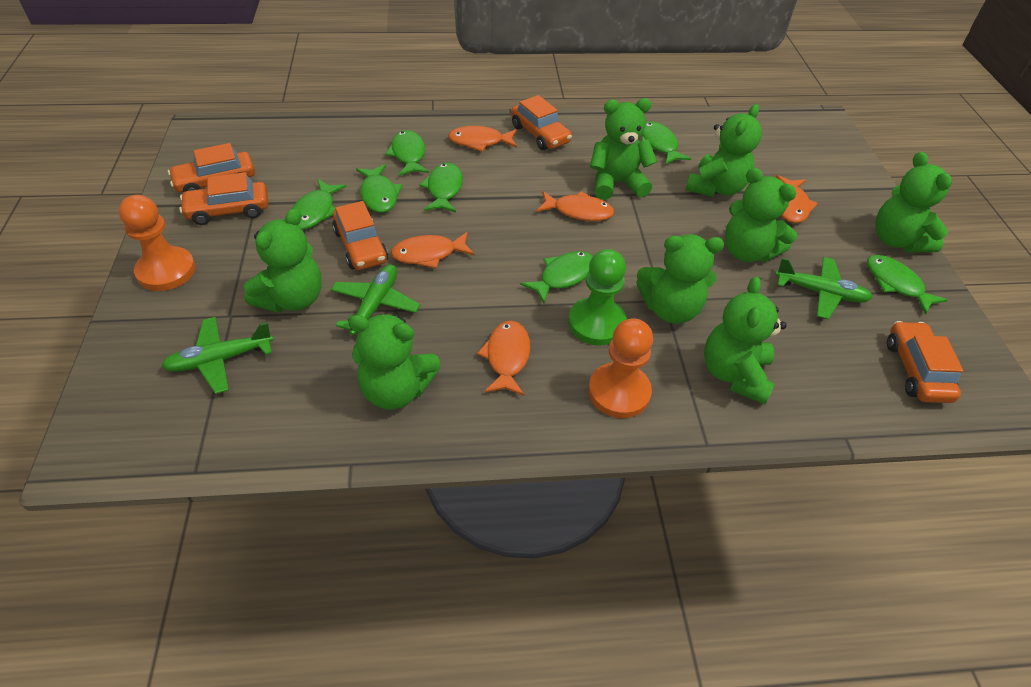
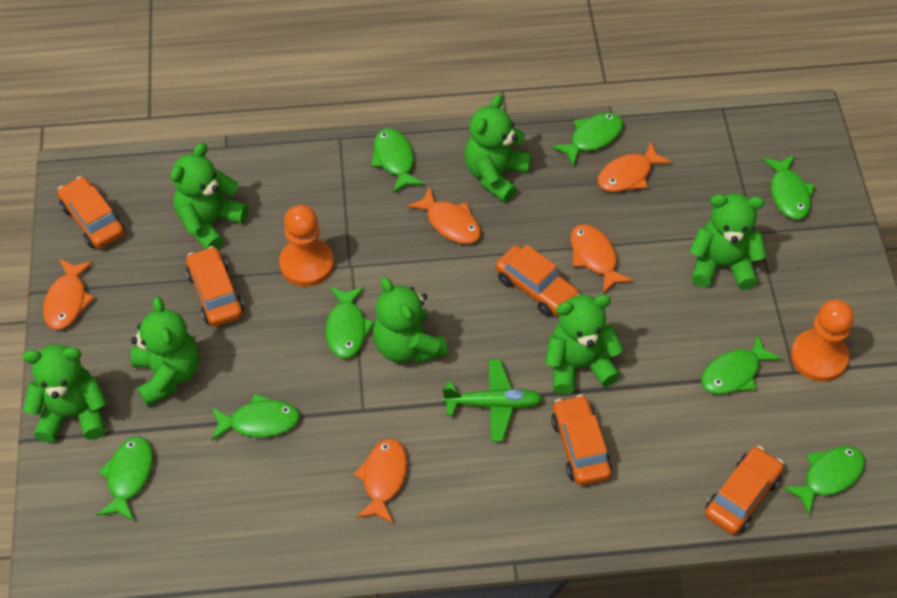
green fish: [292,179,347,229] [356,164,403,213] [385,130,429,176] [419,162,463,212] [520,251,593,303] [642,121,691,165] [867,255,948,315] = 7 -> [97,436,153,521] [211,394,300,441] [326,287,375,359] [371,128,424,193] [552,113,623,167] [701,334,781,394] [763,155,815,220] [783,446,865,516] = 8
green pawn: [568,249,627,346] = 1 -> none = 0
green plane: [161,317,273,394] [330,264,420,336] [775,257,873,319] = 3 -> [443,359,543,442] = 1
green teddy bear: [244,208,322,313] [348,314,440,410] [590,98,657,200] [636,234,724,324] [686,104,762,197] [704,277,787,404] [725,168,797,262] [876,152,952,252] = 8 -> [23,344,107,443] [131,296,199,407] [171,143,248,249] [373,277,448,364] [464,94,531,203] [545,295,624,395] [689,193,767,290] = 7

